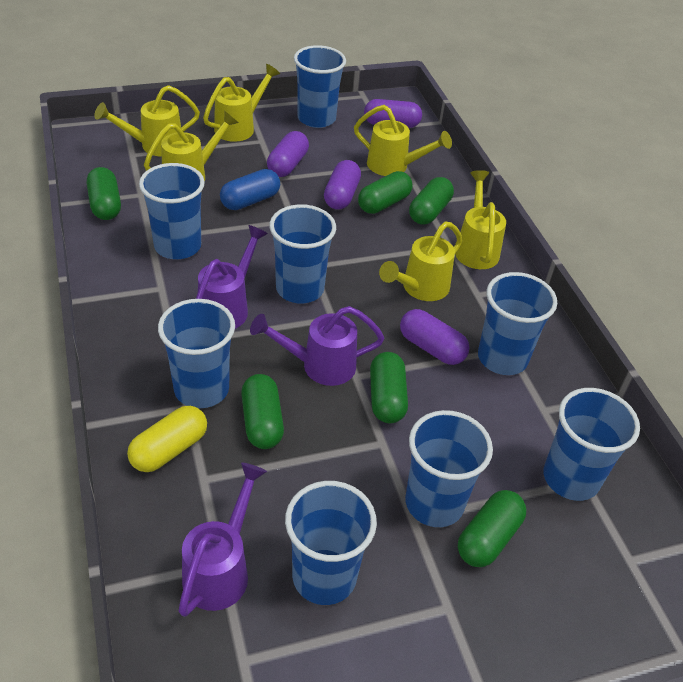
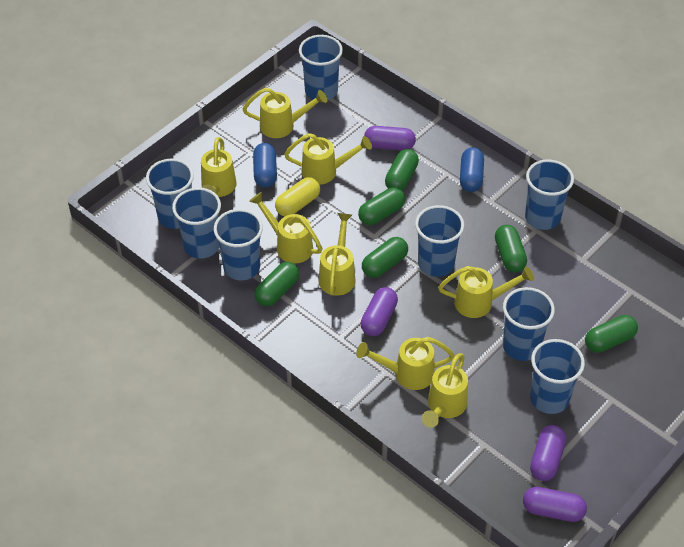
blue capsule: [220,169,280,210] = 1 -> [253,143,277,188] [460,147,484,192] = 2
purple watering can: [179,463,267,617] [196,225,268,329] [250,306,384,386] = 3 -> none = 0
yellow watering can: [94,85,200,156] [144,111,239,181] [203,64,280,142] [354,105,452,176] [379,221,463,301] [455,170,506,269] = 6 -> [201,137,237,197] [242,88,327,138] [249,192,322,264] [284,133,372,185] [319,213,355,296] [356,337,455,390] [422,353,468,428] [438,266,534,318] = 8

